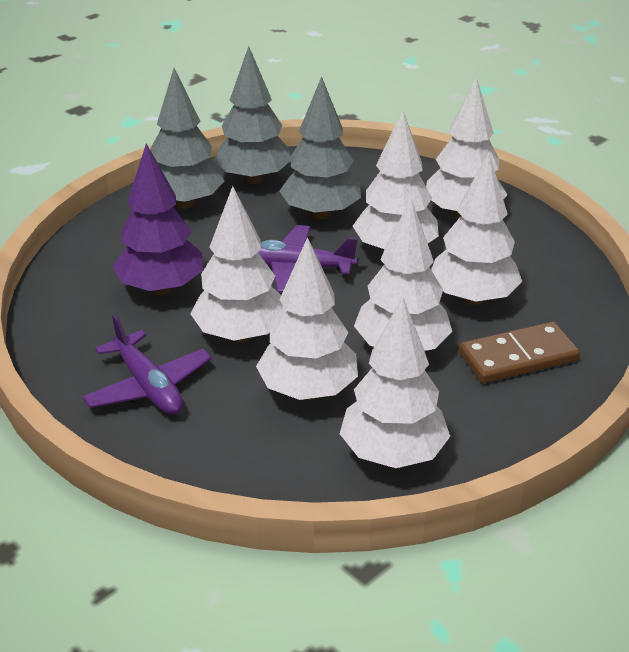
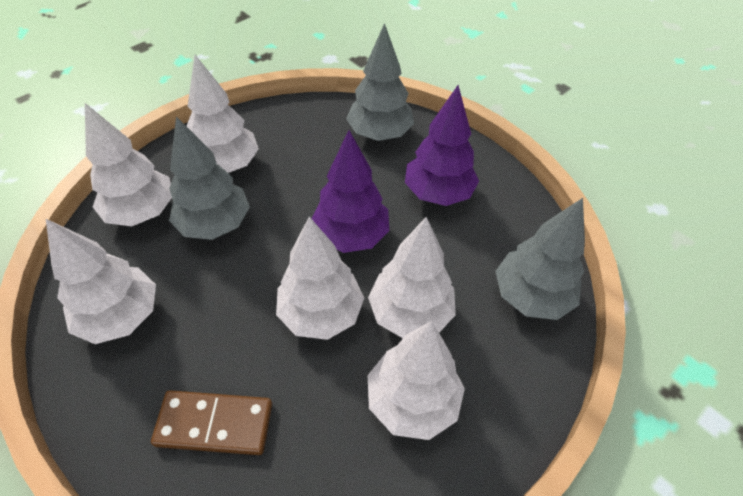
purple plane: [82,314,212,415] [258,225,358,293] = 2 -> none = 0
purple tree: [112,143,203,295] = 1 -> [311,130,389,253] [405,85,479,206] = 2
white tree: [190,186,284,343] [256,237,358,400] [340,296,450,468] [353,110,439,249] [354,199,452,351] [426,77,508,219] [431,153,522,305] = 7 -> [46,219,156,344] [85,103,172,226] [187,55,259,173] [276,216,364,340] [368,217,456,338] [368,321,465,440] = 6

